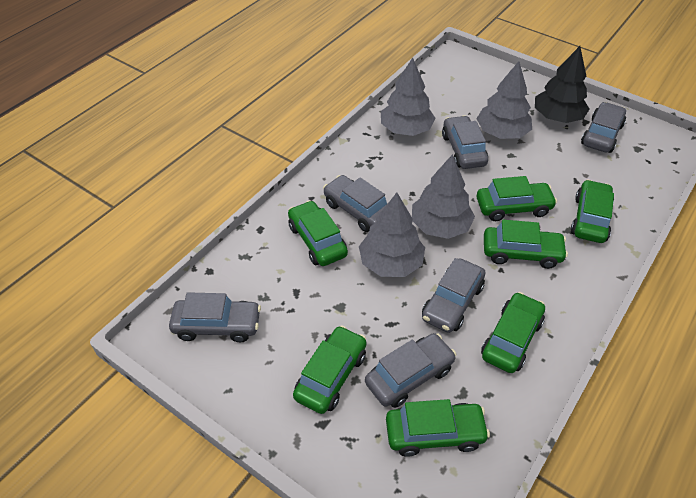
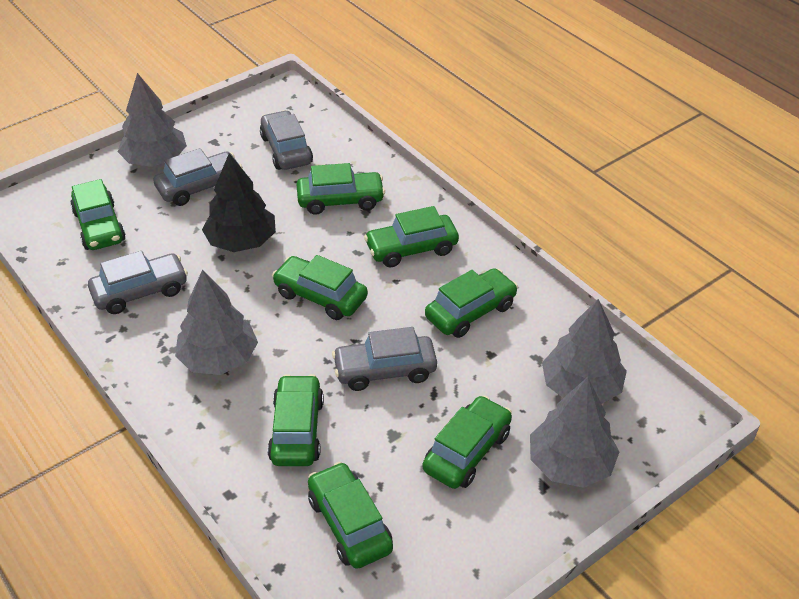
green car: [288,200,348,266] [293,325,366,414] [386,399,490,457] [477,176,557,221] [481,292,545,373] [484,220,568,269] [571,179,614,243] = 7 -> [70,179,126,250] [268,374,324,466] [272,255,368,320] [296,163,385,215] [308,462,393,569] [364,206,459,267] [423,395,512,489] [425,268,518,338] = 8
grey car: [169,292,261,342] [323,175,387,232] [365,333,456,408] [422,258,485,333] [442,115,488,169] [581,102,626,153] = 6 -> [88,251,188,314] [153,148,243,206] [260,110,313,170] [332,327,437,391] = 4

